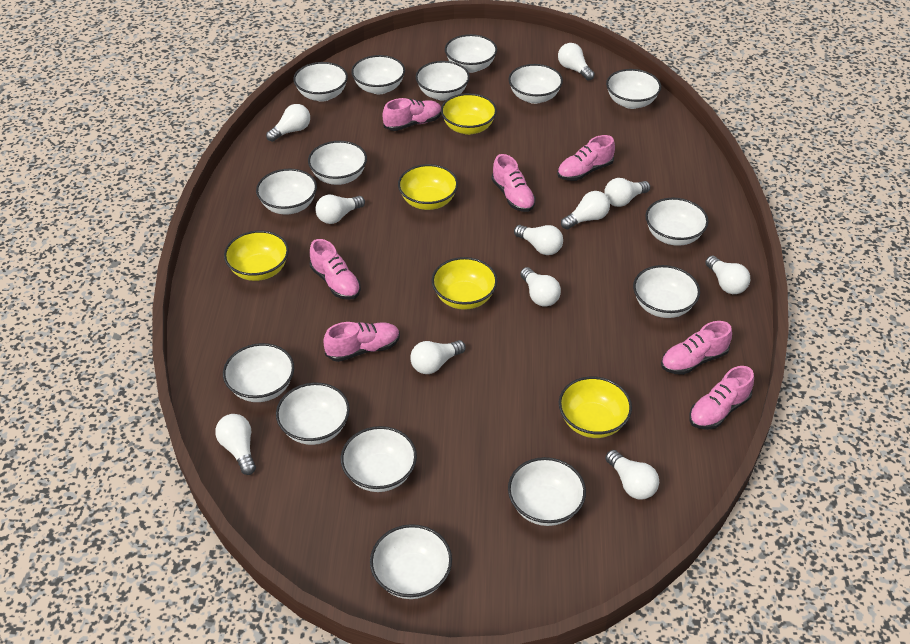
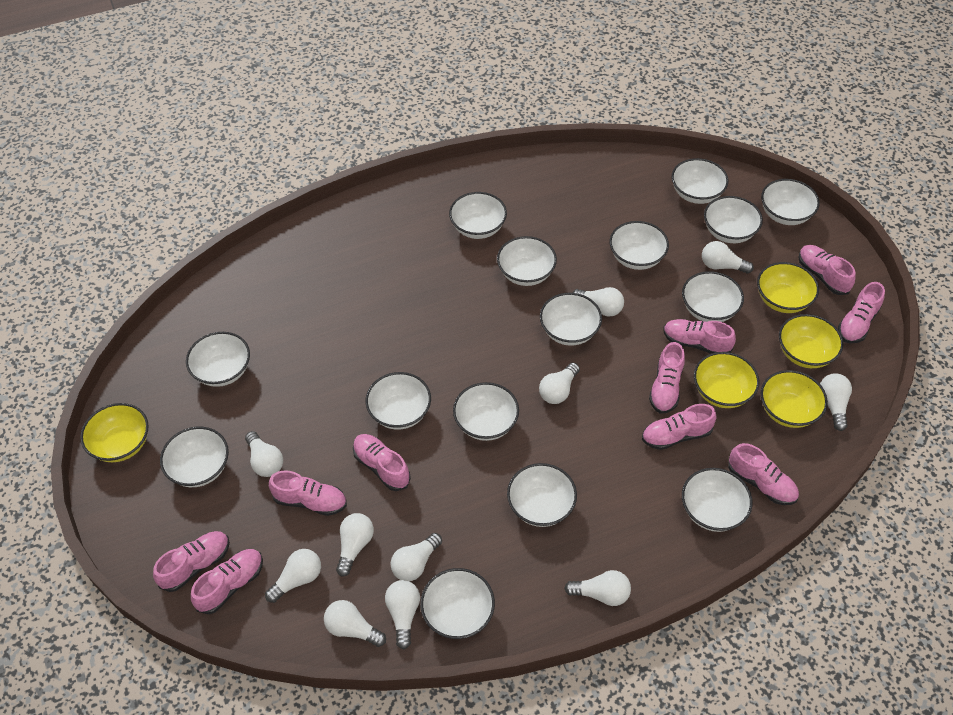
pink shoe: [310,239,361,300] [323,322,400,362] [382,98,441,131] [491,154,536,212] [557,135,615,181] [661,321,732,375] [689,366,754,430] = 7 -> [153,531,230,592] [191,549,263,614] [269,470,347,516] [353,434,411,491] [642,404,717,450] [649,342,685,414] [663,319,736,354] [728,443,799,505] [798,245,856,295] [838,282,885,343] = 10

